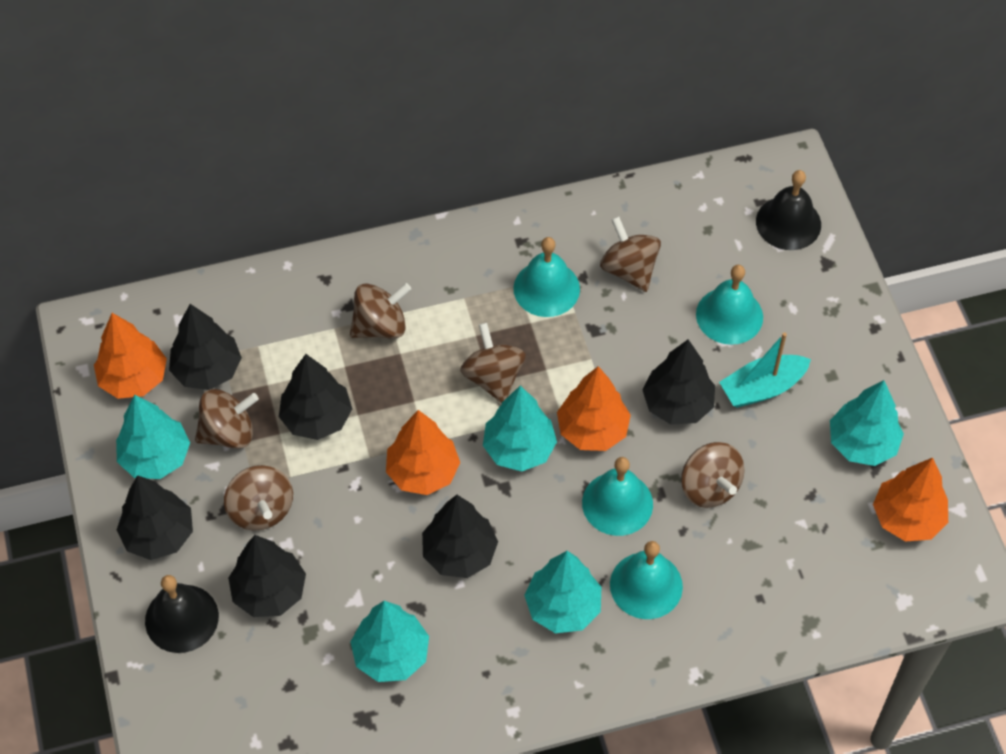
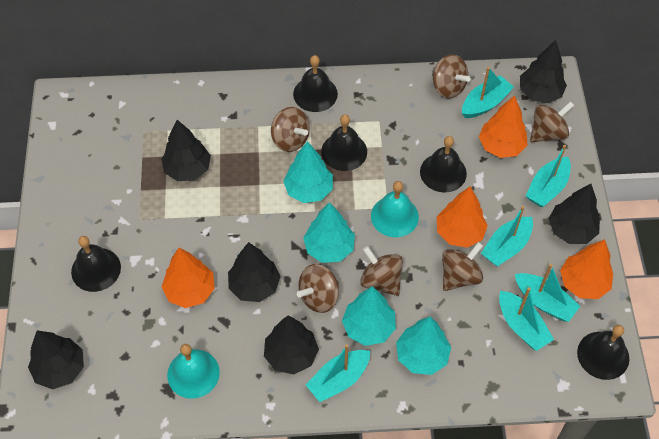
black bell: [145,575,219,653] [756,170,821,250] = 2 -> [71,236,121,292] [293,55,338,112] [321,114,367,171] [420,136,467,193] [577,325,629,380] = 5
turquoise bell: [513,237,580,317] [582,457,653,536] [610,541,683,619] [696,265,763,345] = 4 -> [167,344,220,399] [371,181,419,237] = 2
turquoise boat: [719,332,811,408] = 1 -> [306,344,370,402] [462,67,514,118] [481,206,533,267] [499,287,554,351] [515,264,580,322] [526,145,571,207] = 6
turquoise tree: [116,395,190,479] [351,601,429,682] [483,386,557,472] [524,551,601,633] [830,380,904,466] = 5 -> [283,141,333,203] [303,202,355,263] [342,286,396,346] [396,317,451,375] = 4

